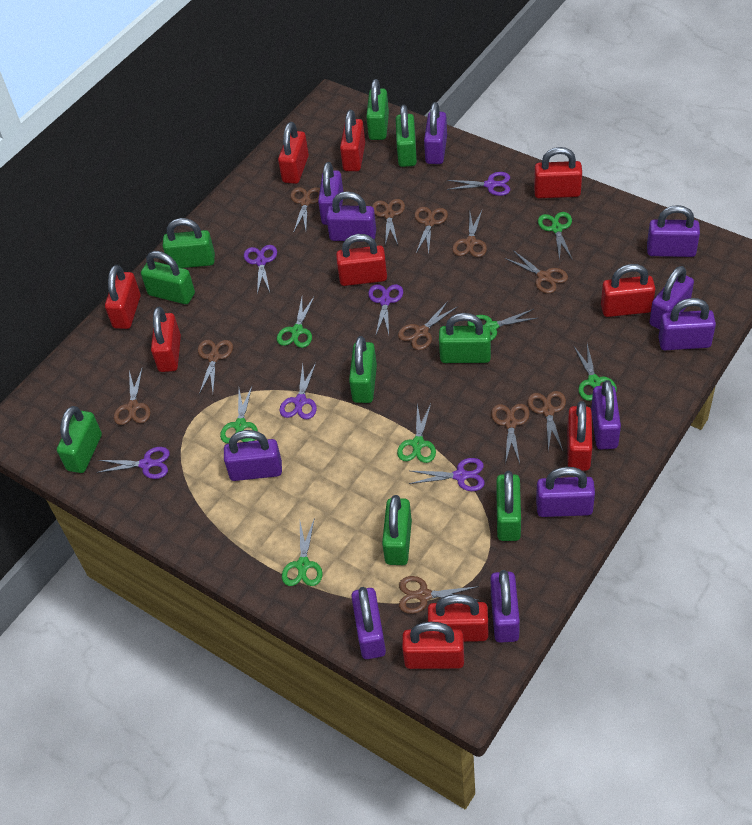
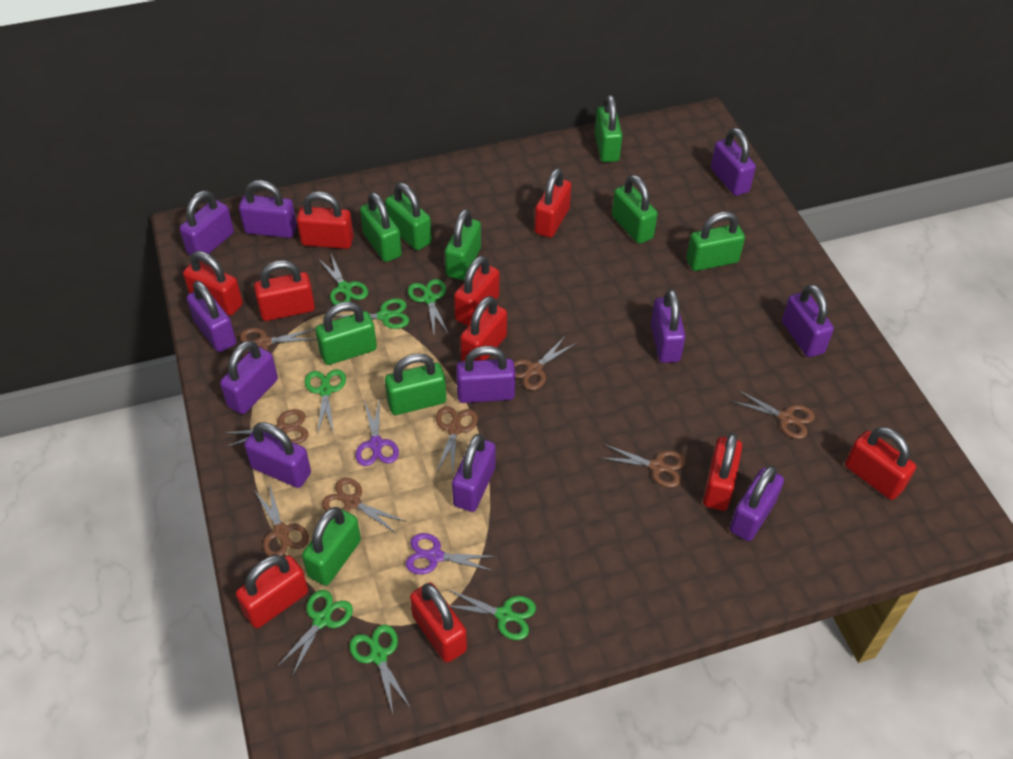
brown scissors: [114,369,151,425] [198,340,233,394] [290,187,320,231] [372,199,405,245] [398,301,458,350] [399,576,479,614] [414,207,448,254] [452,211,487,257] [491,404,530,464] [505,250,568,294] [528,391,566,452] = 11 -> [224,409,309,447] [239,328,317,357] [254,483,309,556] [322,478,406,534] [436,406,478,475] [514,335,577,390] [601,444,686,488] [732,390,815,439] = 8
purple scissors: [96,447,170,479] [244,245,277,294] [280,363,317,419] [368,284,403,335] [409,458,485,491] [447,172,510,196] = 6 -> [355,398,399,466] [406,533,497,574] = 2

